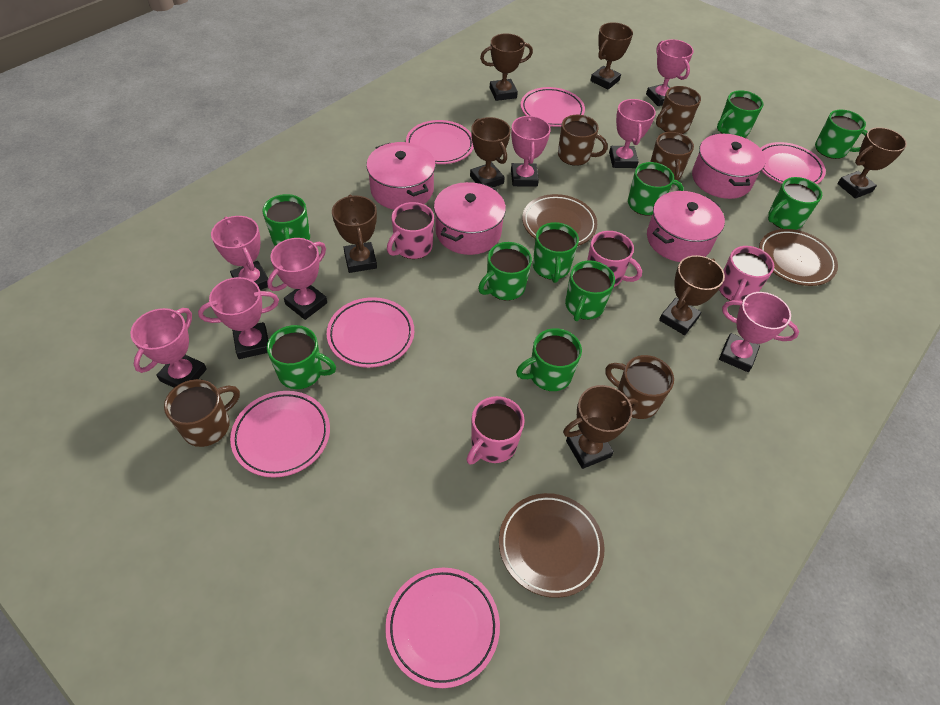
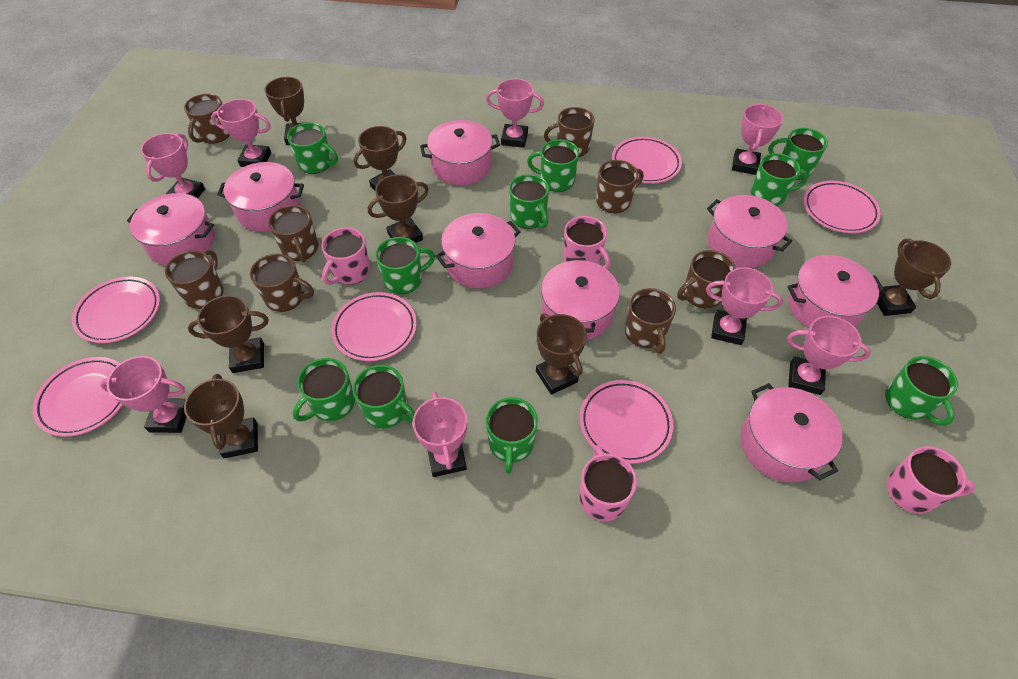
brown mug: [164,379,240,447] [558,115,608,166] [605,355,674,419] [650,132,694,181] [656,86,701,134] = 5 -> [165,250,224,309] [184,94,230,144] [250,254,314,312] [268,205,319,262] [544,107,595,157] [596,160,644,213] [625,288,676,354] [677,250,736,308] = 8
brown plate: [499,493,605,598] [522,194,597,246] [759,229,838,286] = 3 -> none = 0
pink pot: [366,142,435,210] [434,182,506,255] [647,191,725,262] [692,134,766,199] = 4 -> [127,193,215,266] [217,162,304,232] [420,120,500,185] [436,213,520,288] [541,258,620,340] [707,195,792,268] [740,383,843,483] [787,255,884,328] = 8

